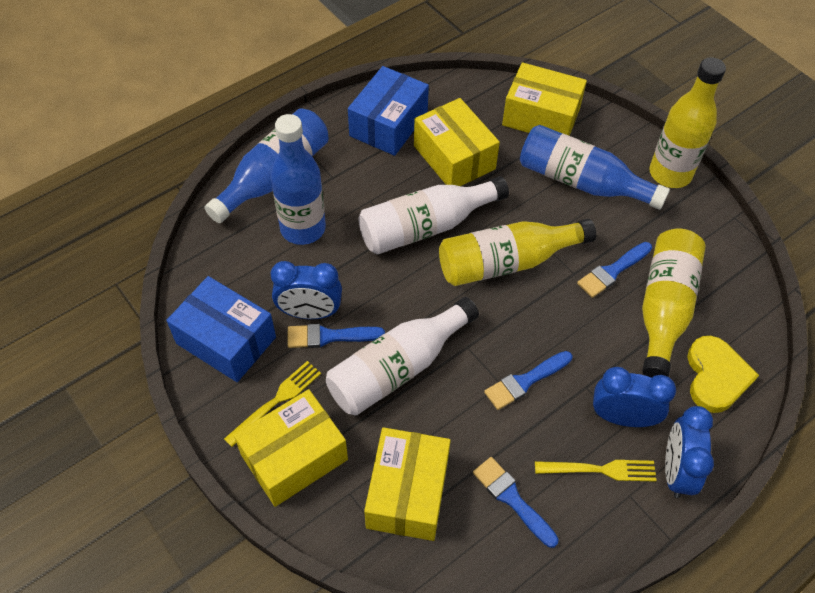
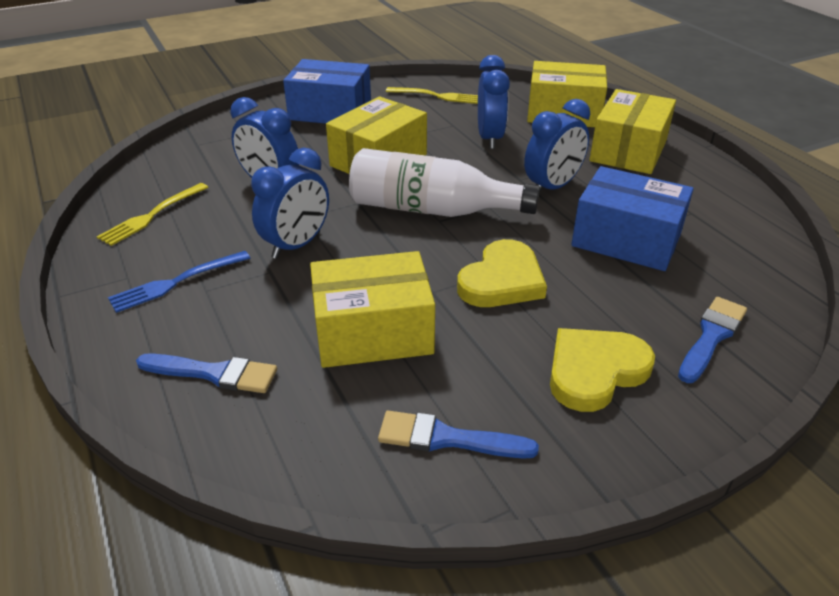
blue bottle: [205,108,329,223] [271,114,326,245] [520,125,670,210] = 3 -> none = 0
blue brush: [287,324,385,348] [473,457,558,548] [484,351,572,410] [577,242,652,298] = 4 -> [136,353,277,393] [378,411,539,459] [678,297,747,383] = 3
blue clock: [271,261,342,319] [593,367,676,427] [665,406,714,498] = 3 -> [230,97,299,178] [251,148,329,259] [478,55,510,149] [524,99,590,193] = 4
blue fork: none = 0 -> [108,251,250,313] = 1
white bottle: [326,297,479,416] [359,176,509,254] = 2 -> [349,148,540,217] = 1
yellow bottle: [439,219,596,286] [642,228,706,378] [650,57,726,188] = 3 -> none = 0
yellow heart: [687,336,759,413] = 1 -> [457,239,547,307] [550,328,655,412] = 2

